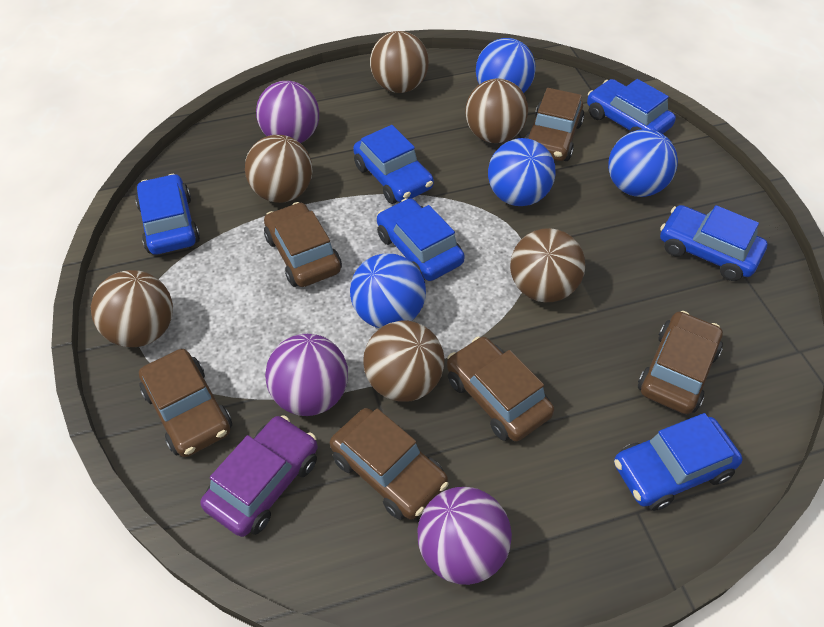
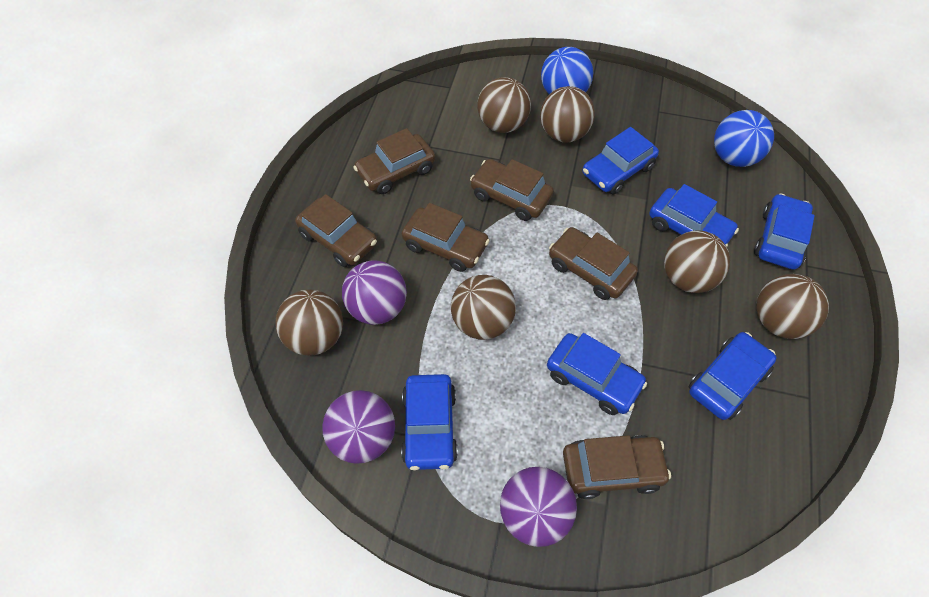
blue ball: [350,253,426,328] [476,38,536,93] [488,138,556,206] [608,129,678,197] = 4 -> [541,47,593,94] [714,110,774,167] = 2
purple car: [200,415,318,537] = 1 -> none = 0

